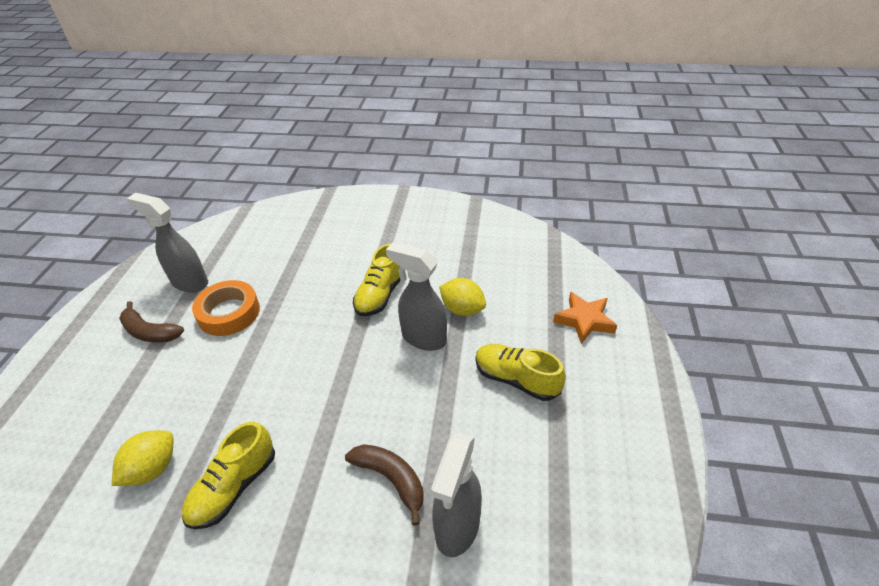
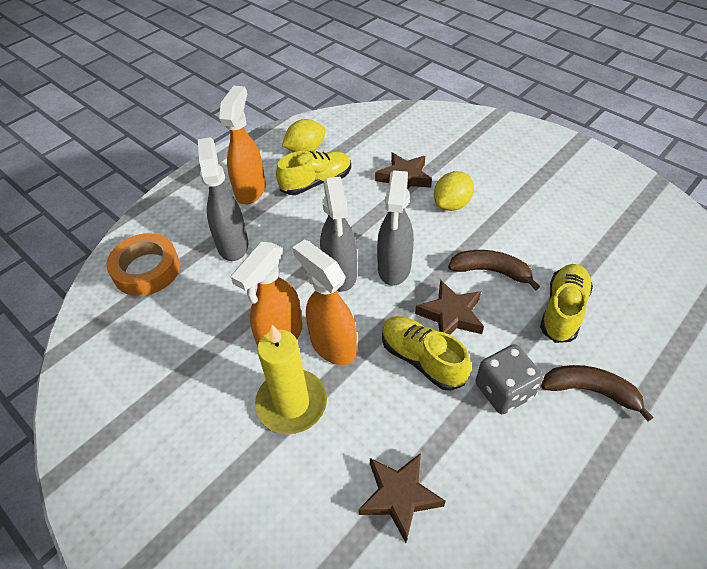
brown star: none = 0 -> [358,453,446,543] [375,152,432,190] [415,280,484,334] = 3
grey dice: none = 0 -> [476,344,543,414] = 1
orange spray bottle: none = 0 -> [219,86,266,204] [231,242,302,346] [292,239,357,365] = 3
orange star: [553,292,617,344] = 1 -> none = 0
yellow candle: none = 0 -> [255,325,327,434] = 1

